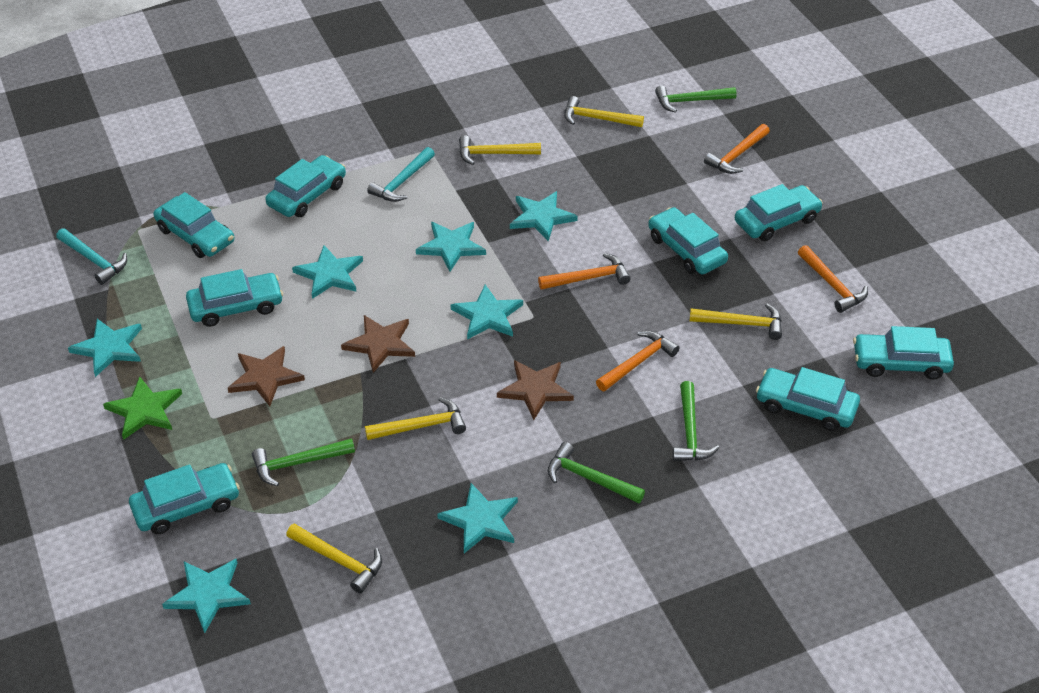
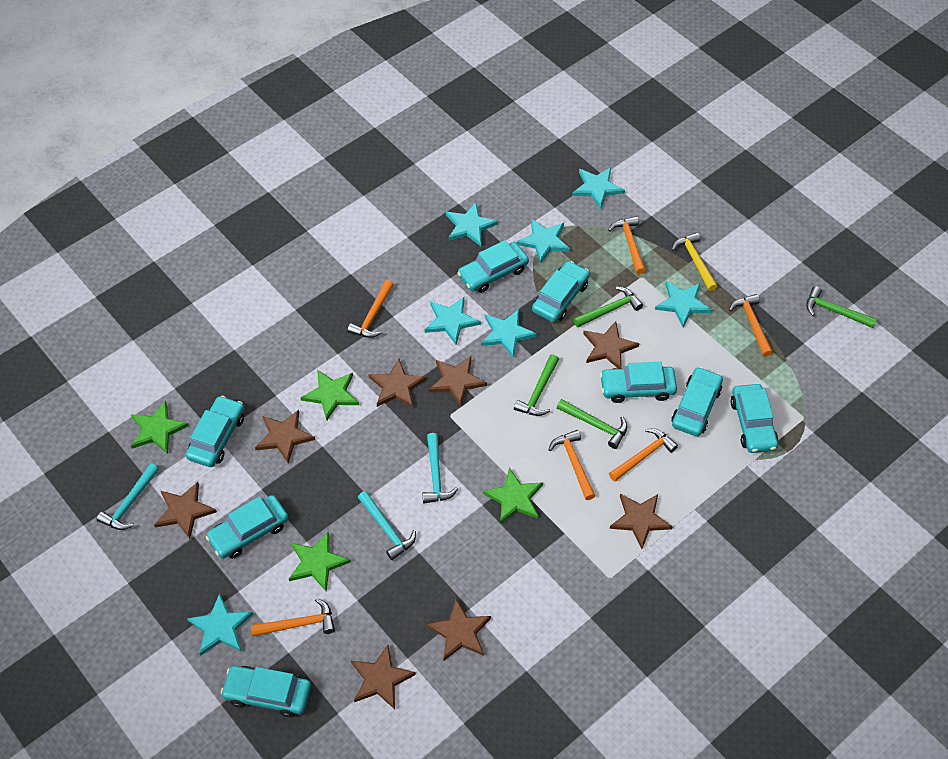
brown star: [228,346,305,406] [341,315,415,373] [497,360,574,420] = 3 -> [154,482,217,539] [255,410,315,464] [351,645,416,709] [368,359,427,408] [426,599,491,661] [429,356,487,407] [583,321,640,369] [610,494,672,549] = 8
green star: [103,377,182,440] = 1 -> [131,401,189,454] [289,532,351,591] [300,370,359,420] [483,468,543,524] = 4
orange hammer: [538,253,631,290] [596,331,680,391] [704,124,770,174] [798,245,868,313] = 4 -> [251,598,335,637] [347,280,394,338] [548,430,595,500] [609,216,646,274] [609,428,678,482] [729,294,773,357] = 6
turquoise hammer: [56,228,127,285] [367,147,435,202] = 2 -> [97,463,159,530] [358,491,416,560] [422,433,458,503] = 3
yellow hammer: [286,523,382,594] [365,397,466,440] [459,135,541,165] [564,96,644,127] [690,304,782,340] = 5 -> [672,232,718,291] = 1

